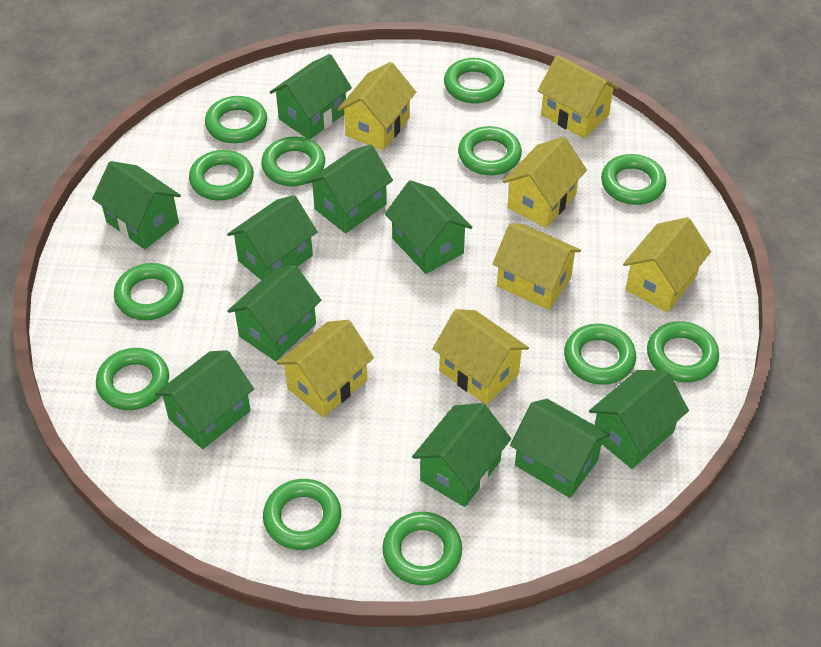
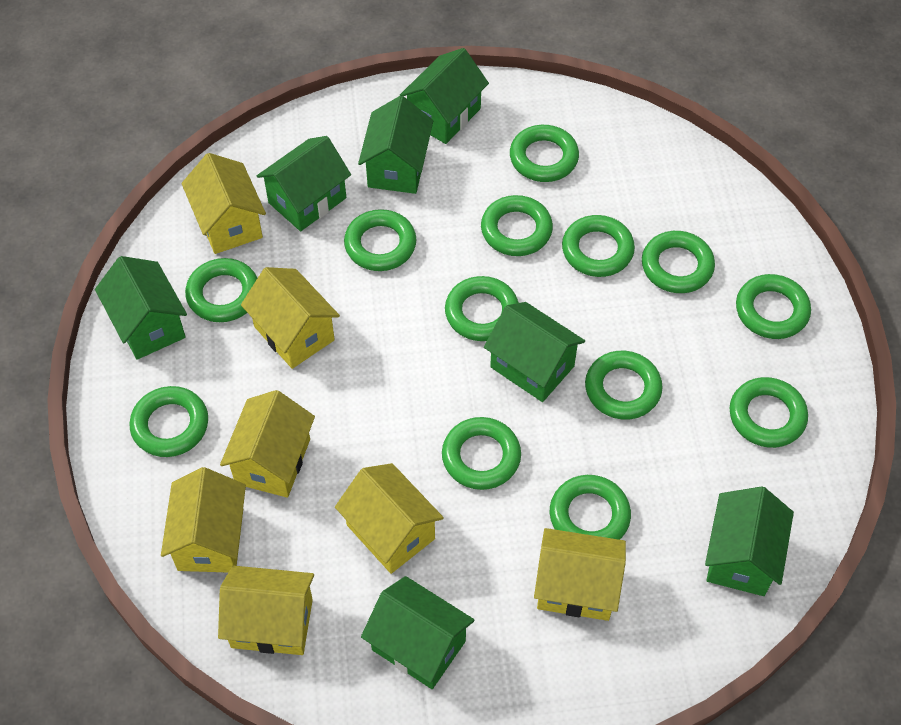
green house: [92,161,181,249] [155,350,254,449] [227,195,318,280] [227,265,321,361] [270,54,352,139] [306,144,393,233] [385,180,472,274] [412,403,511,507] [510,399,610,498] [589,370,689,469] = 10 -> [95,256,187,360] [257,136,351,231] [358,96,433,194] [361,576,474,689] [400,48,489,144] [484,302,585,402] [705,486,794,596] = 7
green ring: [96,348,169,410] [114,263,184,320] [189,150,254,201] [205,96,267,143] [261,137,325,186] [263,479,341,550] [382,512,462,585] [444,58,505,103] [458,126,522,175] [564,324,636,385] [601,154,666,205] [647,321,719,382] = 12 -> [130,386,208,457] [185,258,257,322] [344,209,417,271] [442,417,521,490] [445,276,519,341] [481,195,553,256] [510,125,579,182] [550,475,631,540] [562,215,635,277] [585,351,663,420] [642,231,715,293] [729,377,808,448] [736,274,811,339] = 13

